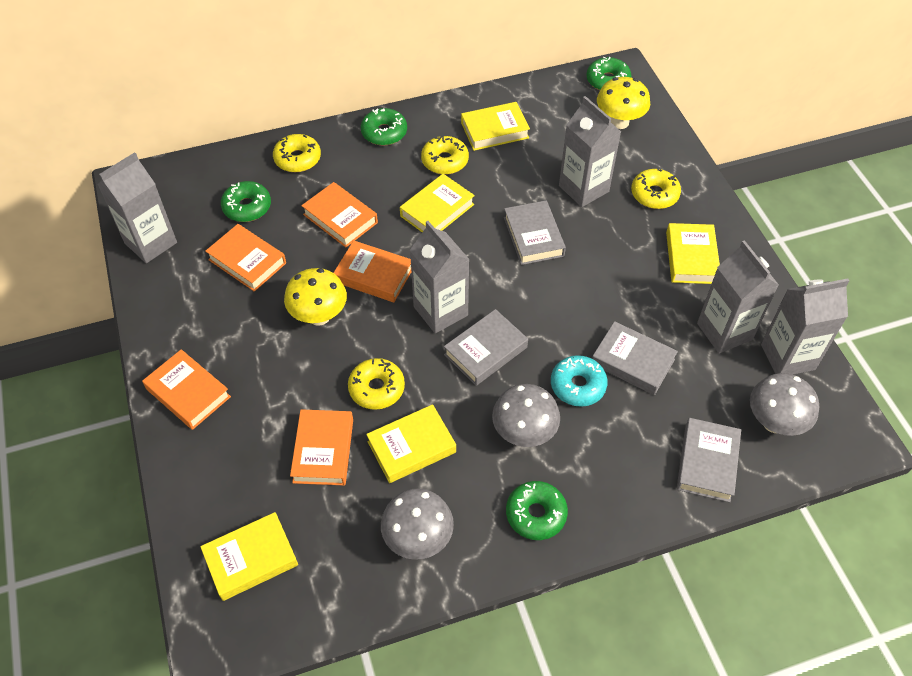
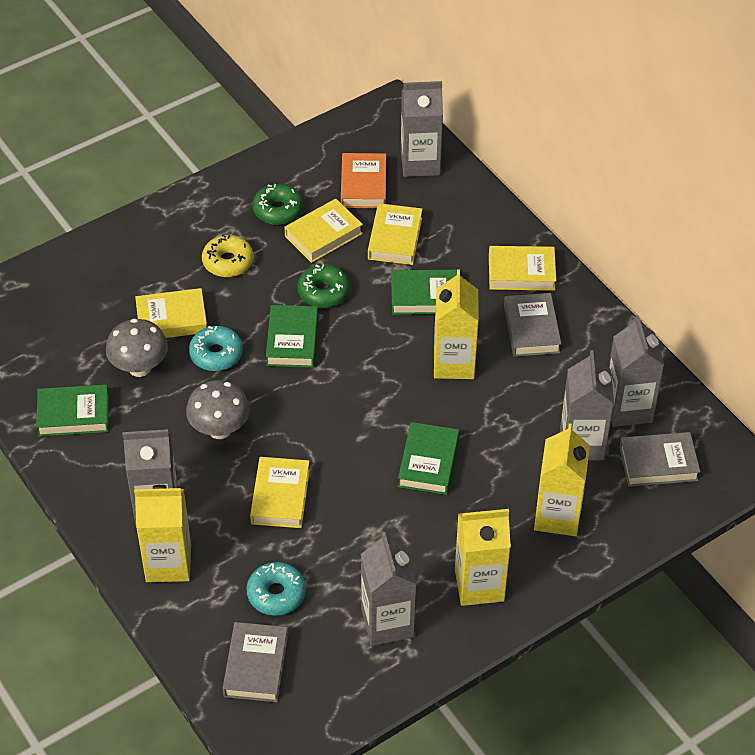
green book: none = 0 -> [36,384,109,437] [266,305,318,368] [391,270,457,315] [398,422,459,495] = 4
green donut: [221,181,271,222] [361,108,407,146] [506,481,568,540] [586,57,631,90] = 4 -> [253,184,303,225] [297,264,350,308] = 2
grey book: [444,309,528,386] [504,200,566,265] [592,321,678,395] [677,418,741,502] = 4 -> [223,622,288,702] [504,293,561,357] [620,432,700,487] = 3
grey mushroom: [381,488,454,560] [492,384,560,447] [750,373,819,436] = 3 -> [106,319,168,377] [186,380,250,439] = 2
orange book: [142,349,231,430] [205,224,286,292] [290,409,353,486] [301,182,378,247] [334,241,411,302] = 5 -> [341,153,386,208] = 1
turquoise donut: [551,355,608,407] = 1 -> [189,326,243,371] [247,562,306,616] = 2
yellow carton: none = 0 -> [134,485,191,582] [434,270,479,379] [455,509,511,606] [534,423,590,536] = 4
yellow donut: [273,134,321,172] [348,358,405,410] [421,136,469,174] [631,169,681,209] = 4 -> [202,234,253,277] = 1
yellow mushroom: [284,268,347,326] [597,77,650,129] = 2 -> none = 0

